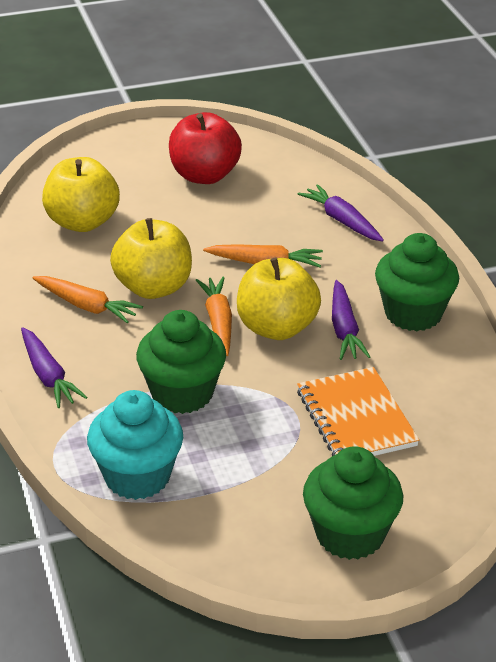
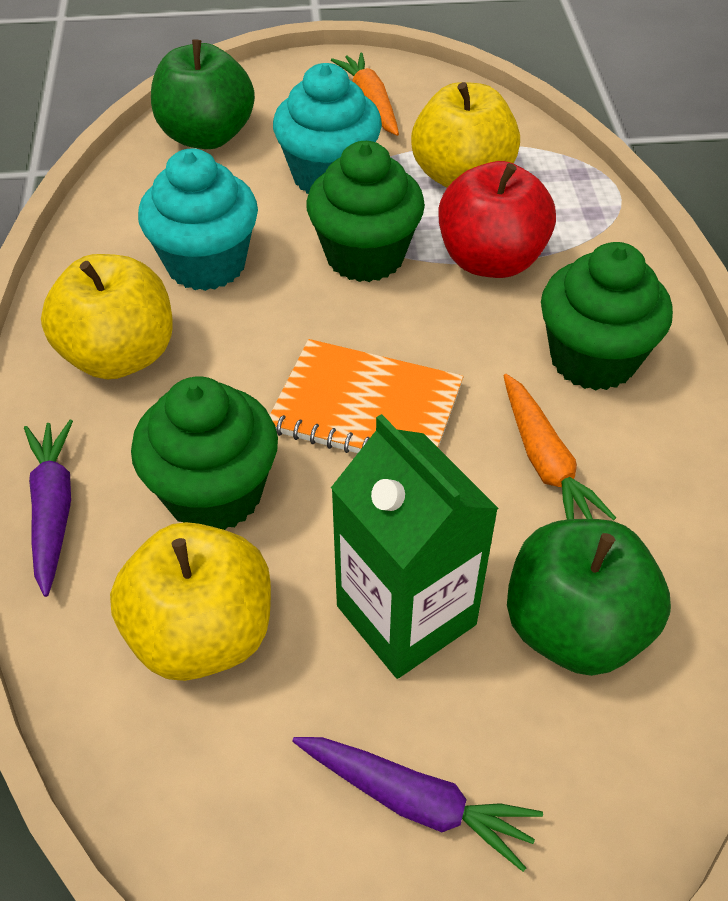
green apple: none = 0 -> [151,39,255,149] [507,519,671,676] = 2
green carton: none = 0 -> [331,414,499,679] = 1
orange carrot: [32,276,143,323] [196,277,232,356] [203,244,323,267] = 3 -> [331,53,399,136] [503,374,616,520] = 2
purple carrot: [21,327,87,408] [298,184,384,242] [332,280,370,360] = 3 -> [24,420,73,597] [292,737,543,872] = 2
turquoise cupcake: [87,390,183,500] = 1 -> [138,148,258,291] [273,63,382,194] = 2

